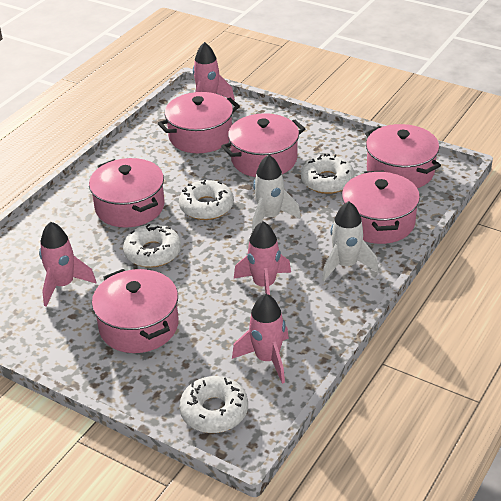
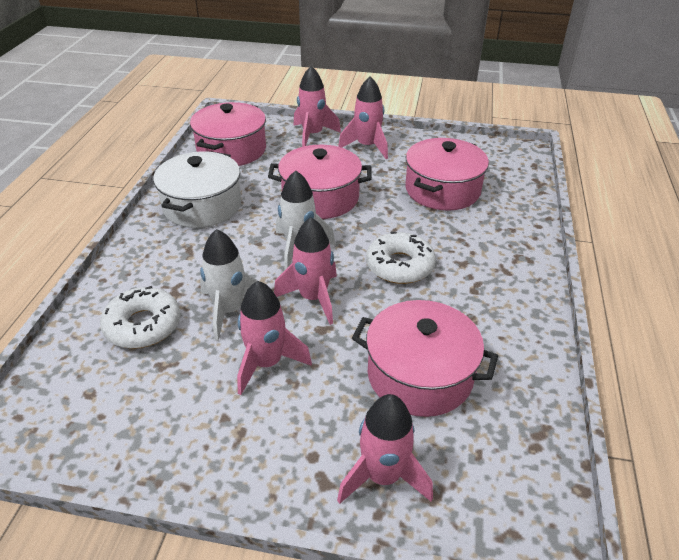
pink pot: [89,158,165,228] [92,269,178,353] [158,92,240,153] [221,113,305,177] [342,170,420,244] [365,124,441,188] = 6 -> [190,102,266,166] [268,145,372,219] [352,300,498,417] [406,138,489,211] = 4
pink rocket: [39,221,96,307] [193,42,235,101] [232,294,289,384] [234,221,291,295] = 4 -> [237,281,312,395] [274,217,337,325] [293,66,341,147] [337,394,433,504] [338,76,388,159] = 5
white donut: [123,224,181,268] [179,180,234,220] [179,376,248,433] [301,154,355,194] = 4 -> [100,286,181,349] [366,232,436,284] = 2
white pot: none = 0 -> [153,151,241,228] = 1

